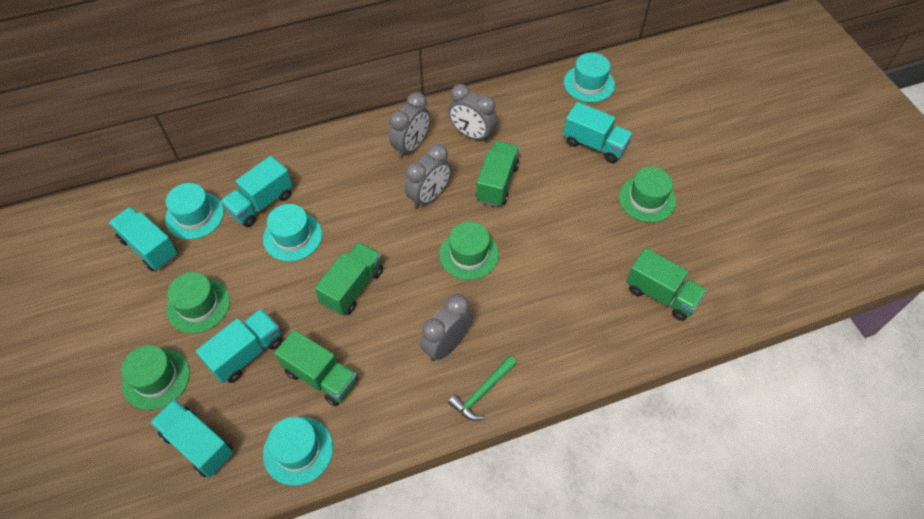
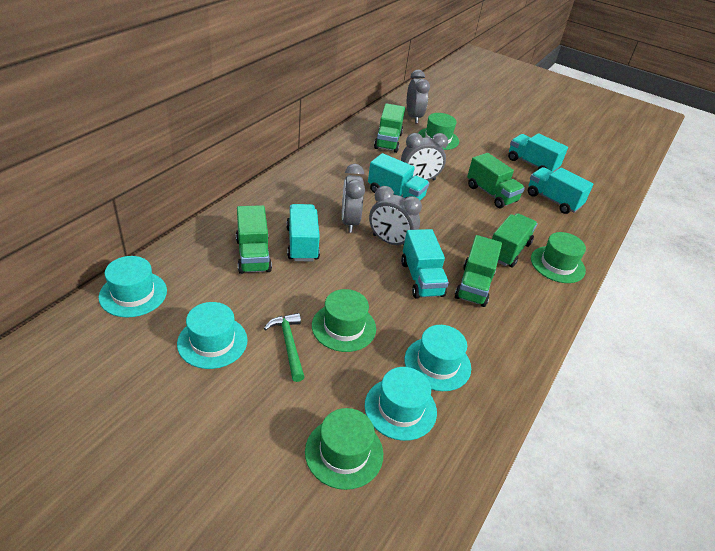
green truck: [274,330,358,406] [315,242,383,315] [476,141,519,207] [626,248,707,321] = 4 -> [236,205,272,274] [374,103,405,153] [455,235,502,307] [467,153,525,208] [492,213,538,267] = 5

